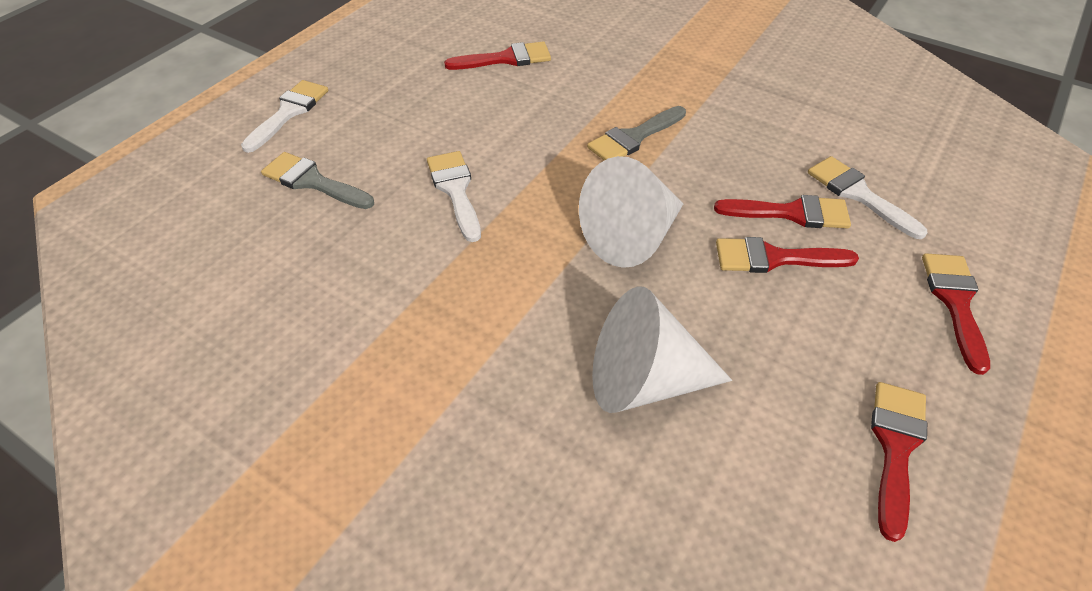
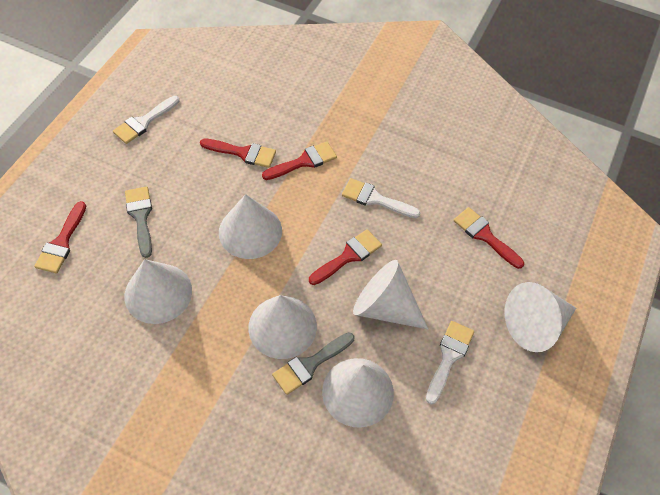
white cone: [579,156,683,268] [592,286,732,413] = 2 -> [124,259,192,324] [219,194,282,259] [248,295,317,359] [322,358,394,428] [353,260,428,329] [504,282,576,352] = 6

